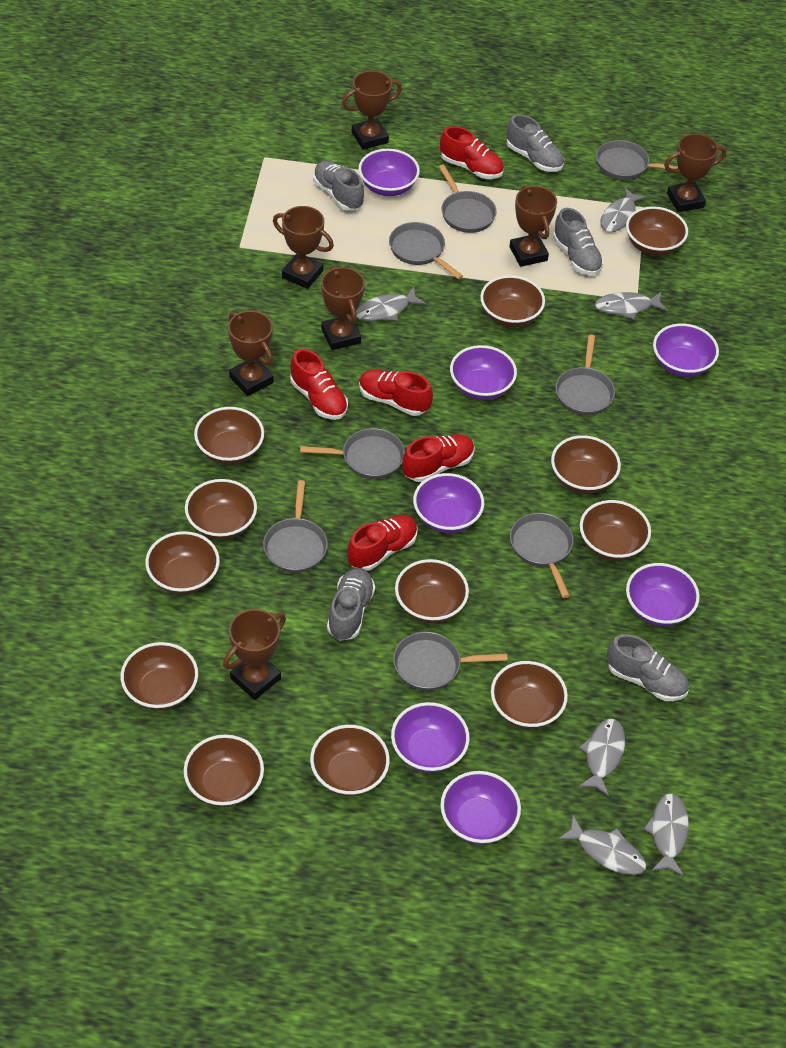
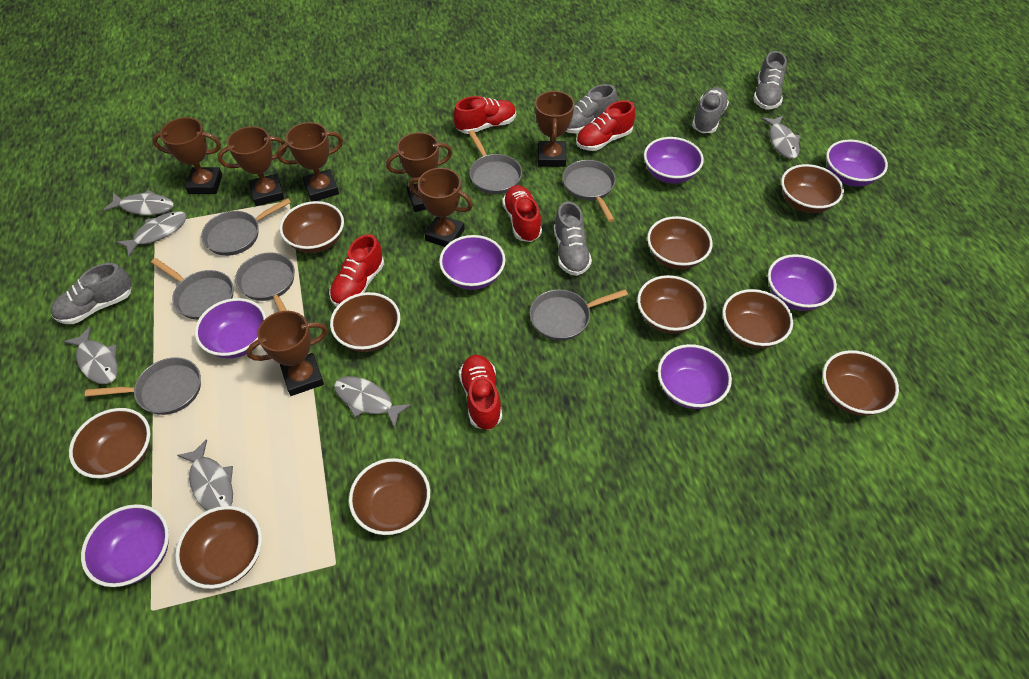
brown bowl: [120,642,198,710] [145,531,220,595] [184,735,264,807] [185,479,257,540] [194,407,264,465] [310,725,390,796] [395,559,469,623] [480,275,545,328] [491,661,568,729] [551,435,621,494] [580,500,651,561] [626,206,688,256] = 12 -> [69,408,150,479] [175,506,262,589] [279,201,344,253] [330,292,400,352] [349,458,430,535] [637,275,707,334] [647,216,712,270] [722,289,793,349] [781,164,844,213] [822,350,899,416] = 10
grey pan: [263,480,328,573] [300,428,405,479] [389,222,463,280] [393,632,508,691] [439,165,497,233] [510,513,574,598] [555,335,615,415] [596,140,678,180] = 8 -> [85,357,201,415] [151,258,233,320] [201,198,291,256] [235,252,295,312] [468,130,522,194] [529,289,628,341] [562,160,616,222] = 7

